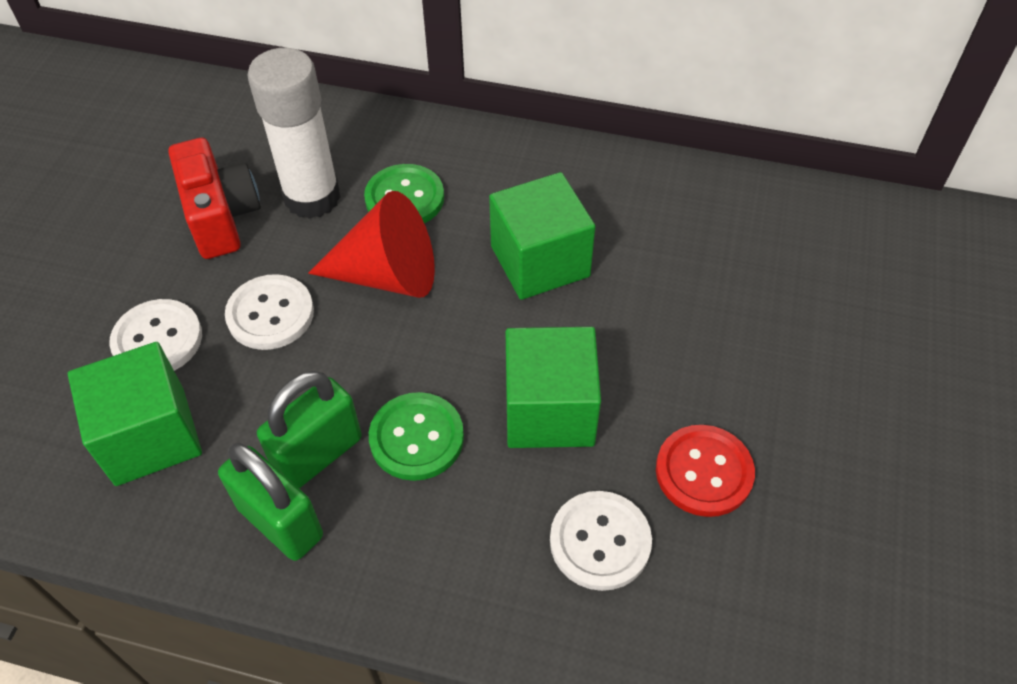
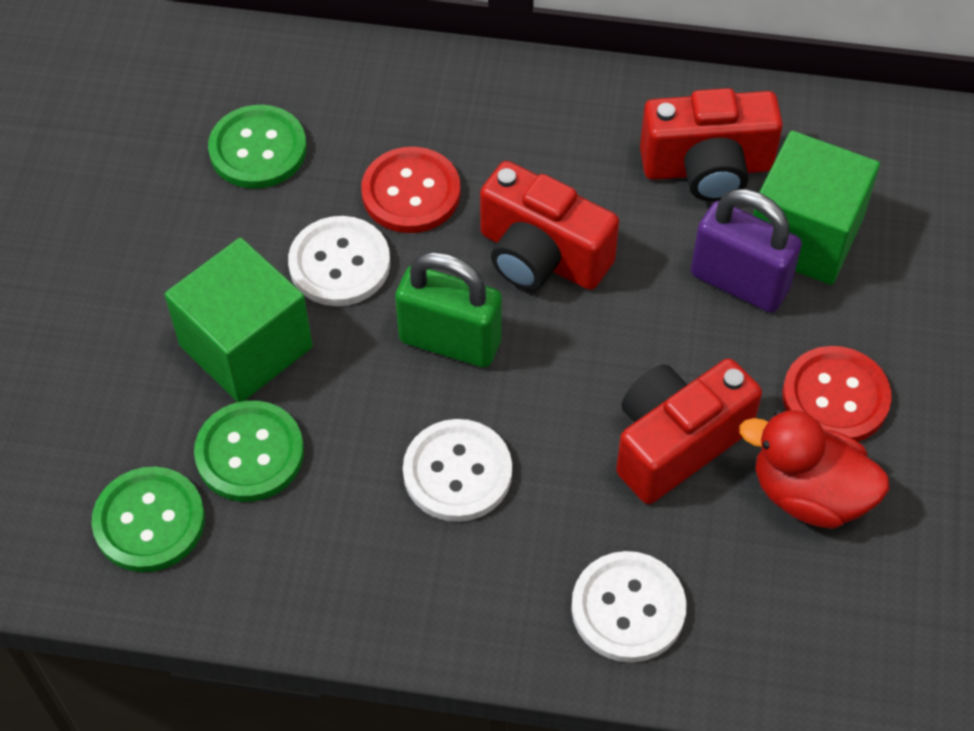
green button: [364,164,444,223] [369,392,464,481] = 2 -> [91,467,205,572] [194,401,304,502] [208,105,307,189] = 3
green cube: [68,342,202,486] [489,172,596,300] [506,327,601,448] = 3 -> [165,238,313,402] [753,131,880,285] = 2
green padlock: [218,443,323,561] [257,371,362,488] = 2 -> [395,252,502,368] = 1
purple padlock: none = 0 -> [691,189,802,313] = 1
red button: [656,425,755,517] = 1 -> [361,147,461,233] [782,346,892,442] = 2
red camera: [169,138,261,259] = 1 -> [480,161,619,290] [616,358,762,504] [640,88,783,202] = 3
red cone: [308,191,435,298] = 1 -> none = 0
red duck: none = 0 -> [740,410,889,529] = 1
white glue stick: [247,48,341,219] = 1 -> none = 0

